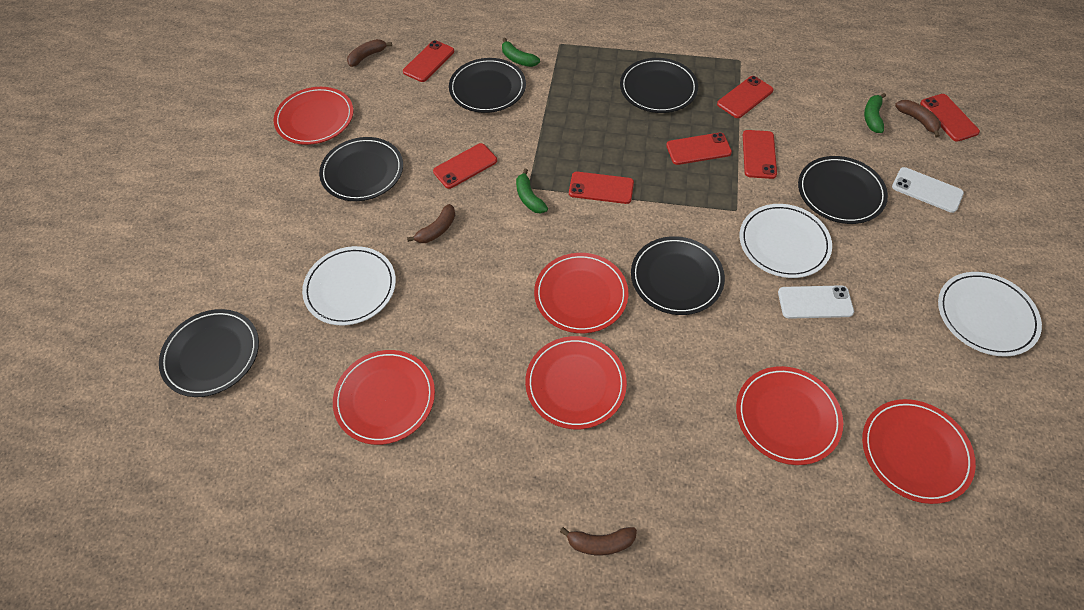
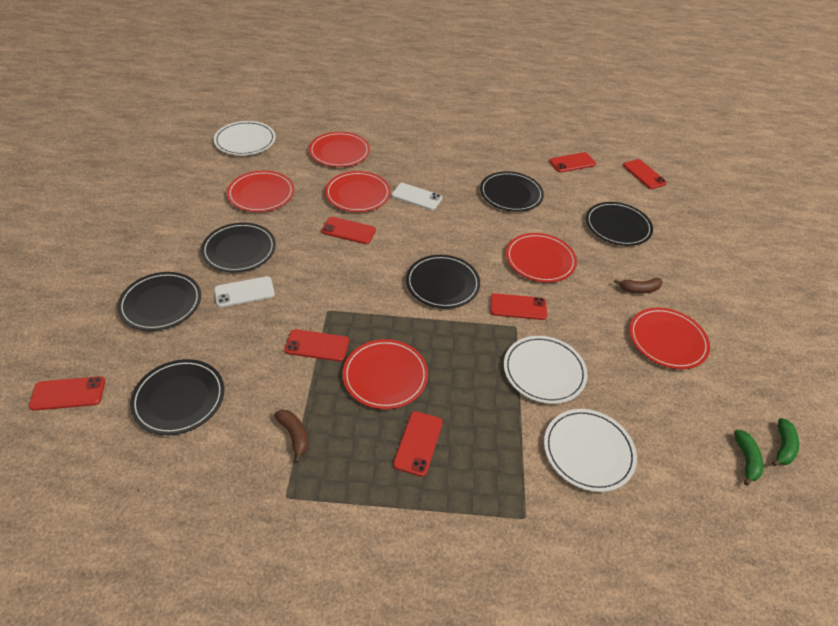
brown banana: [347,39,392,67] [407,204,455,243] [560,527,637,555] [895,100,941,137] = 4 -> [274,410,308,463] [614,278,663,294] = 2
green banana: [502,38,540,67] [516,169,548,213] [864,93,886,133] = 3 -> [734,430,763,486] [772,418,799,466] = 2

